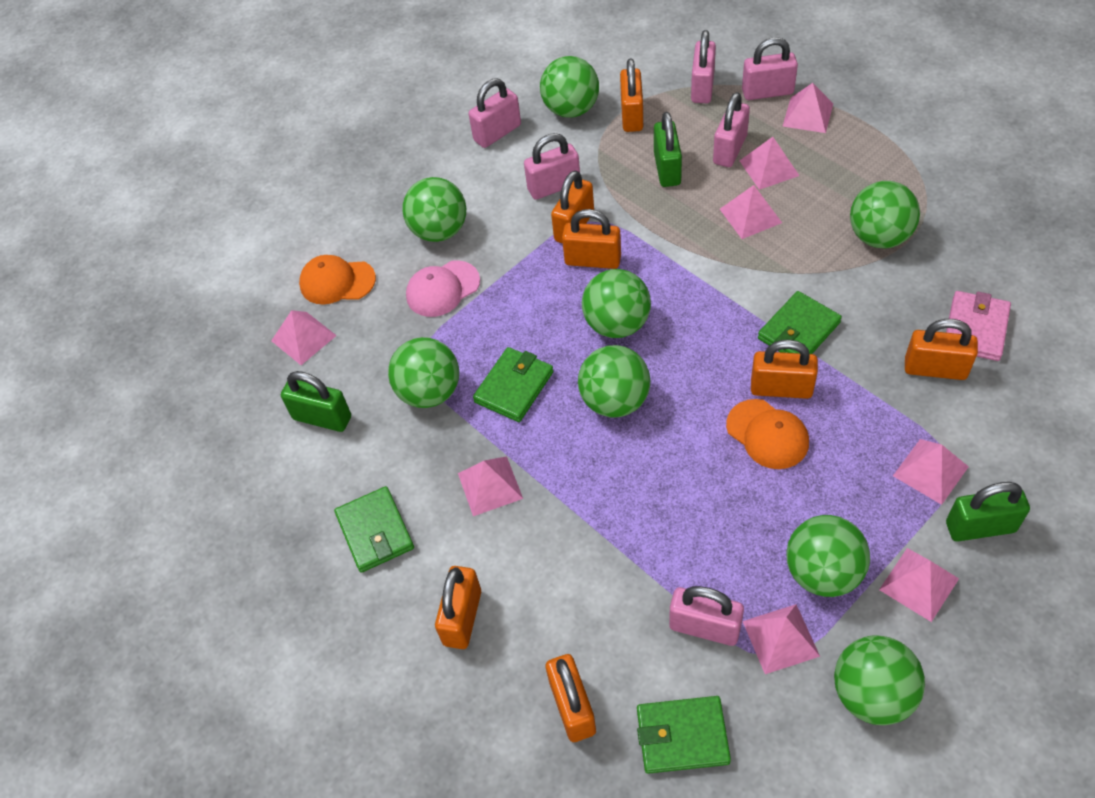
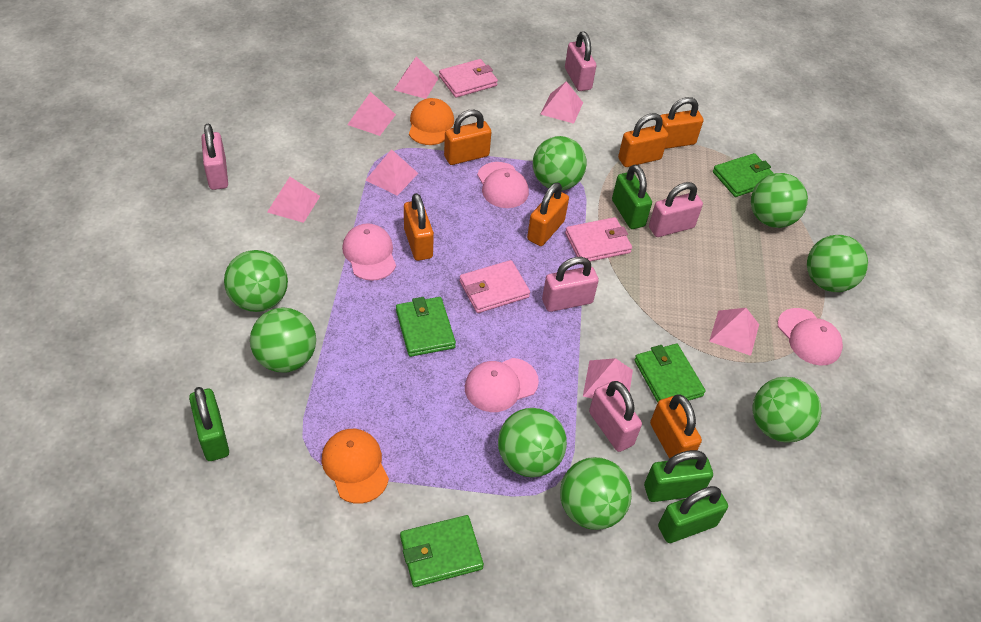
green padlock: [281,371,351,432] [654,112,682,187] [946,482,1030,542] = 3 -> [189,387,229,461] [612,165,652,229] [644,450,713,502] [658,486,728,543] = 4
orange padlock: [435,566,481,649] [545,654,596,742] [551,170,594,244] [562,209,621,269] [620,58,643,132] [751,340,818,399] [905,319,978,380] = 7 -> [404,193,434,261] [444,110,491,165] [527,183,569,246] [618,113,668,167] [650,394,702,459] [660,97,703,149] = 6
pink cap: [406,260,480,317] = 1 -> [342,223,396,281] [465,358,539,412] [477,162,529,208] [778,308,843,365] = 4
pink padlock: [469,79,521,148] [524,133,580,200] [669,586,744,646] [691,30,716,103] [713,92,750,167] [742,37,798,100] = 6 -> [201,124,228,190] [542,257,599,312] [565,31,596,91] [589,381,642,452] [649,182,703,237] = 5
pink pyramid: [271,310,337,365] [458,456,523,516] [720,185,782,239] [740,137,799,190] [743,604,820,674] [783,83,833,133] [879,548,959,622] [893,439,969,505] = 8 -> [267,177,320,223] [347,92,396,136] [365,149,418,196] [394,57,438,99] [540,81,583,124] [583,358,633,399] [709,308,759,356] = 7
pink wallet: [946,291,1011,361] = 1 -> [439,59,498,98] [459,260,530,313] [565,217,632,261] = 3

